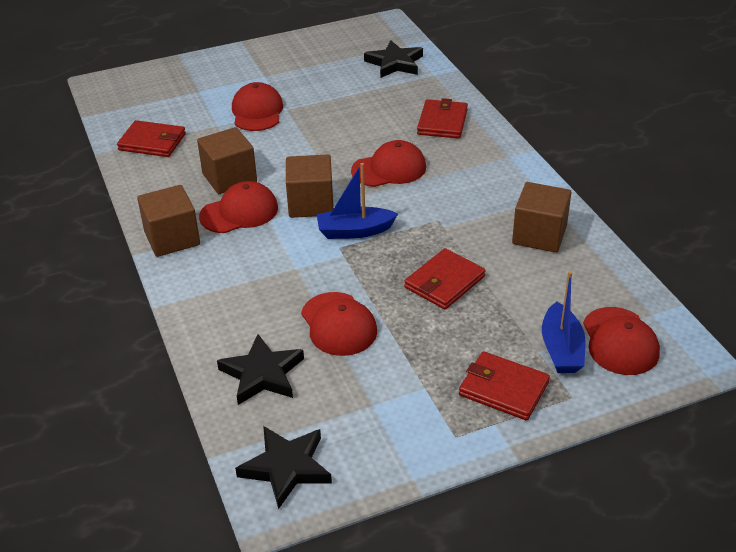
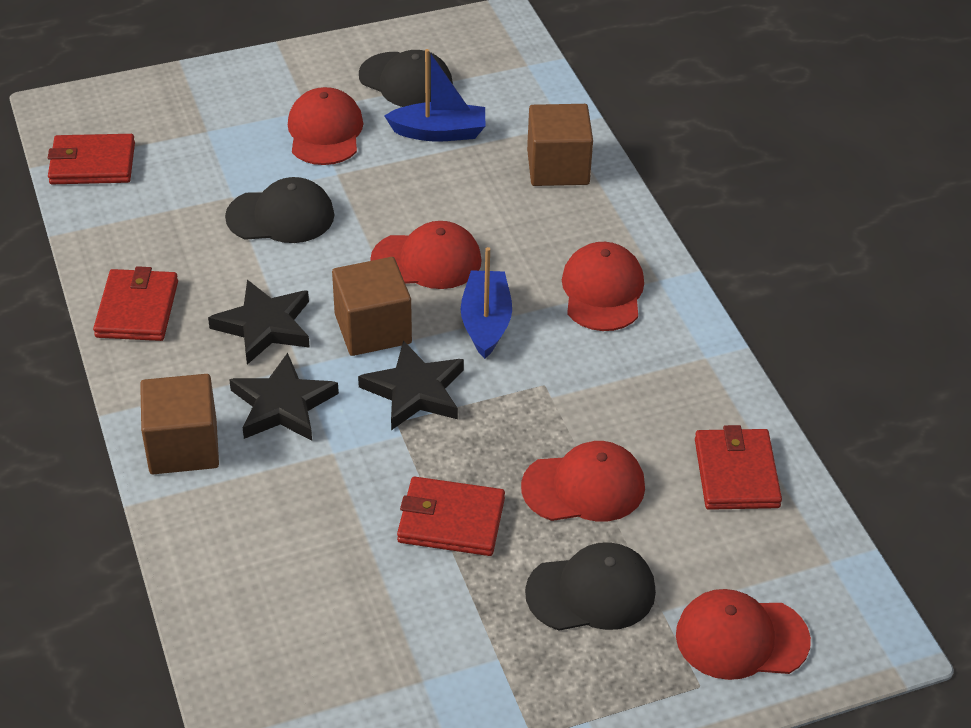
black cap: none = 0 -> [225,177,334,243] [359,50,453,107] [525,542,656,630] = 3
brown cube: [137,185,200,257] [197,127,257,194] [286,154,334,218] [512,182,572,253] = 4 -> [140,374,219,474] [332,257,412,356] [527,104,593,186] = 3

